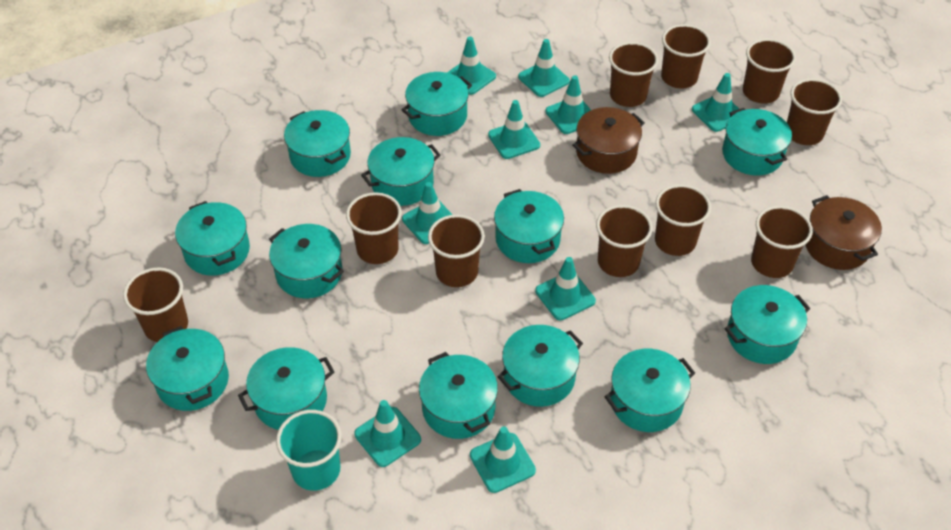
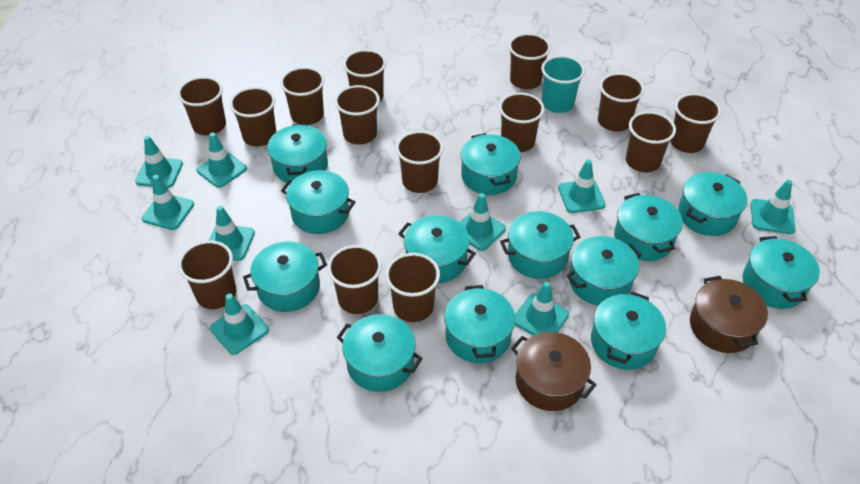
brown cup: [123,267,188,342] [346,192,402,264] [428,215,485,287] [596,205,653,277] [609,42,658,107] [655,185,711,256] [661,24,711,88] [743,39,796,104] [751,206,813,278] [787,79,842,145] = 10 -> [177,77,226,135] [178,241,236,309] [230,87,276,146] [280,67,325,125] [327,245,382,314] [335,85,380,145] [343,49,386,101] [385,253,440,322] [396,131,443,193] [499,93,544,152] [508,33,551,89] [598,73,644,131] [626,111,676,172] [670,93,721,153] = 14

